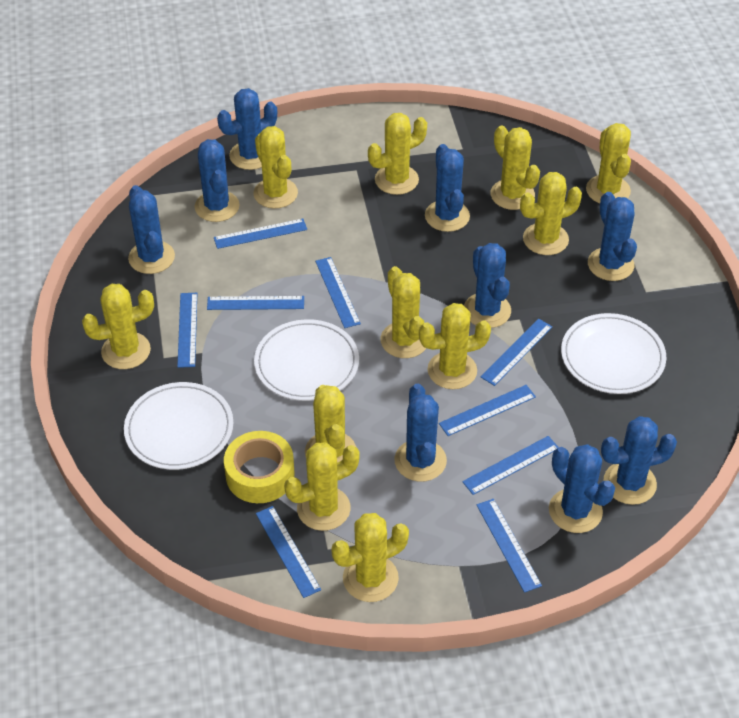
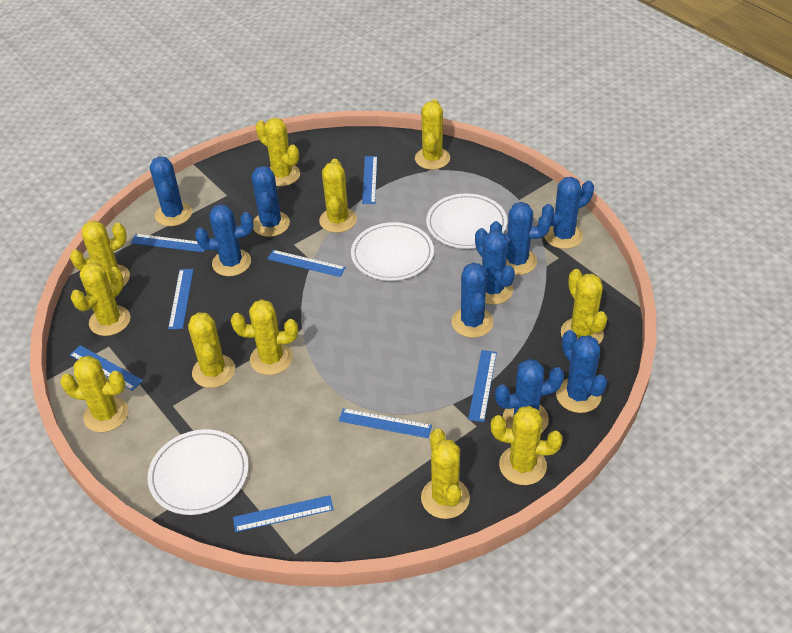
blue ruler: [177,293,197,368] [207,296,304,310] [214,219,307,249] [256,506,321,598] [315,257,361,328] [439,385,536,436] [462,436,559,495] [477,499,542,593] [481,318,552,386] = 9 -> [70,345,143,391] [131,234,205,252] [168,269,194,329] [233,495,334,532] [267,250,346,277] [339,408,432,438] [362,156,377,204] [468,350,497,422] = 8
yellow tape: [224,431,295,503] = 1 -> none = 0

